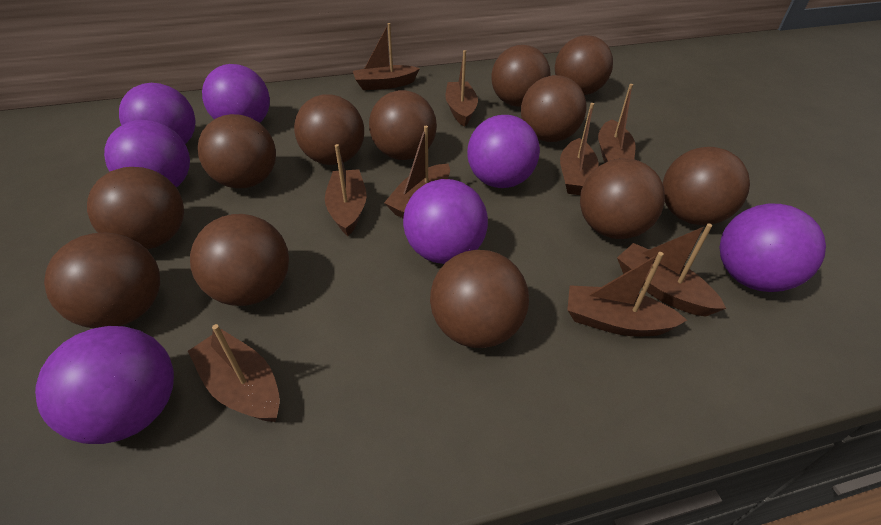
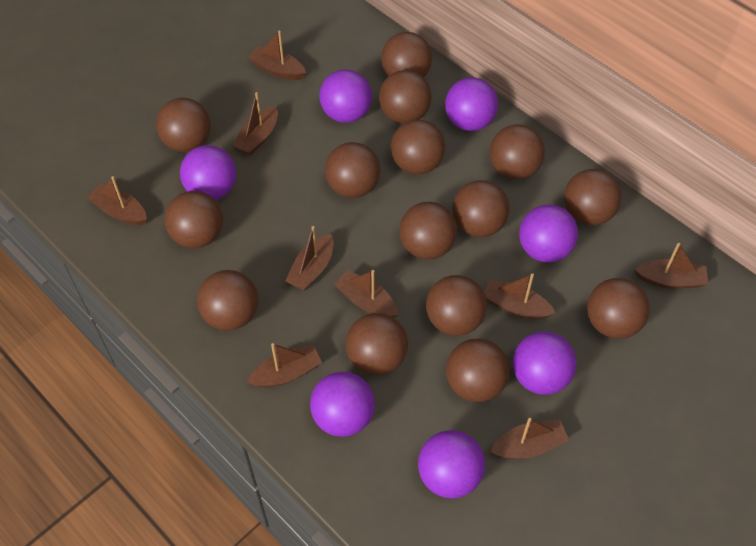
brown ball: [44,232,160,328] [87,167,184,249] [190,214,289,306] [198,114,276,188] [294,94,364,165] [369,90,437,160] [430,250,529,348] [491,45,550,107] [521,75,587,142] [555,35,613,95] [580,158,665,239] [663,147,750,225] = 12 -> [156,98,211,152] [165,191,223,248] [197,270,258,330] [325,142,380,198] [346,313,408,375] [379,70,432,123] [381,32,432,78] [391,120,445,175] [399,202,457,260] [426,275,487,336] [446,339,510,402] [452,180,510,237] [490,125,545,180] [564,169,622,226] [587,278,650,339] = 15

